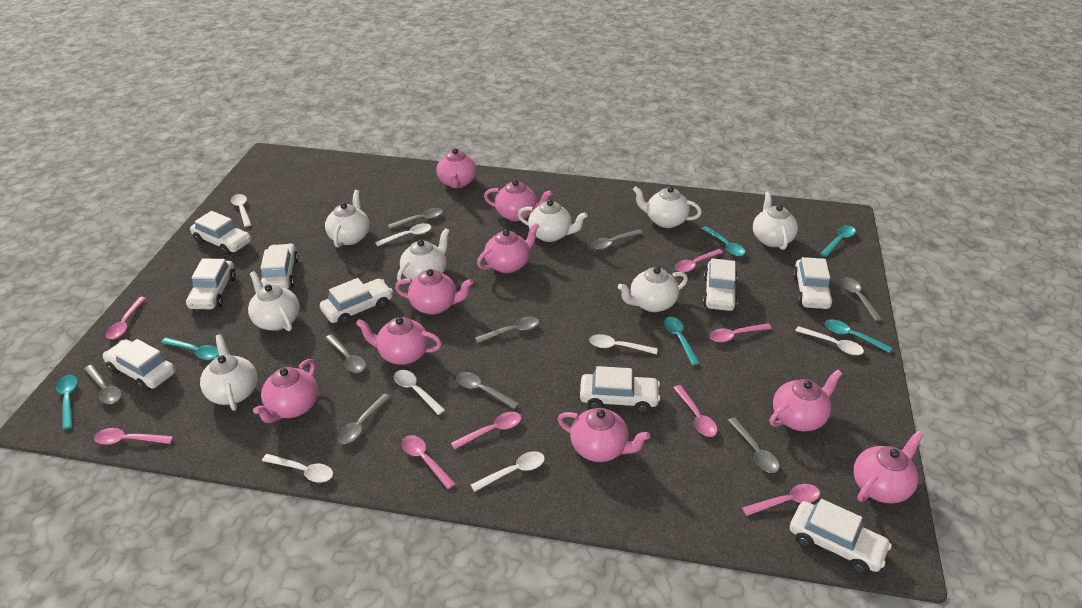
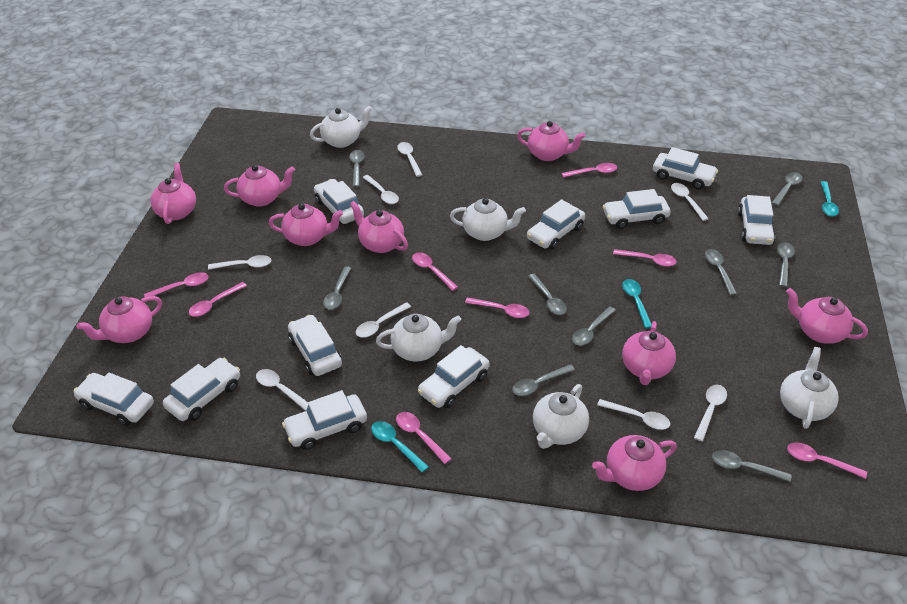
turquoise spoon: [56,375,78,430] [161,337,219,360] [664,317,700,366] [701,226,745,256] [820,225,856,257] [825,320,892,353] = 6 -> [371,421,429,473] [622,279,652,328] [821,181,839,216] = 3
white car: [103,339,175,391] [186,258,236,309] [190,211,251,255] [260,243,299,289] [320,278,393,325] [580,366,660,413] [703,258,738,311] [790,499,892,574] [792,257,833,309] = 9 -> [73,373,154,426] [163,358,240,421] [282,390,367,450] [288,315,342,376] [314,179,364,225] [418,345,490,408] [527,199,585,250] [603,189,671,229] [653,147,718,189] [738,195,776,245] = 10
white spoon: [231,194,252,227] [262,454,333,482] [375,223,431,246] [394,370,445,415] [471,451,545,492] [589,334,658,354] [795,326,864,355] = 7 -> [208,255,271,270] [256,369,308,411] [356,302,411,338] [362,175,399,204] [397,142,422,177] [597,399,671,430] [671,183,709,221] [694,385,727,441] = 8
white teapot: [200,334,257,411] [248,271,300,331] [325,190,370,248] [397,228,450,284] [518,200,588,242] [618,267,688,312] [633,186,702,228] [753,191,798,250] = 8 -> [310,106,372,148] [376,314,461,362] [450,198,526,241] [533,384,589,449] [780,347,839,429] = 5

